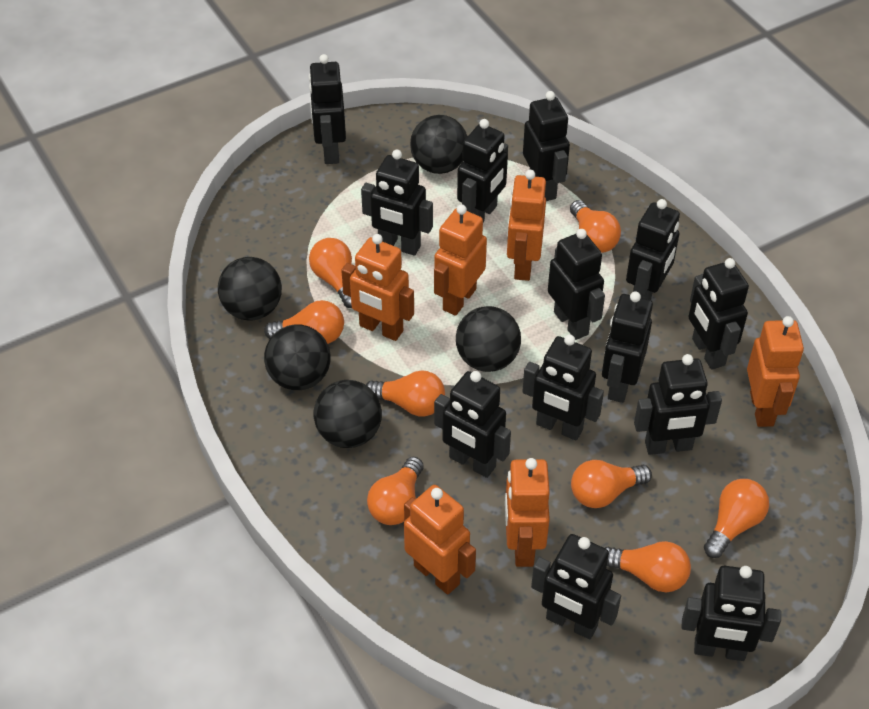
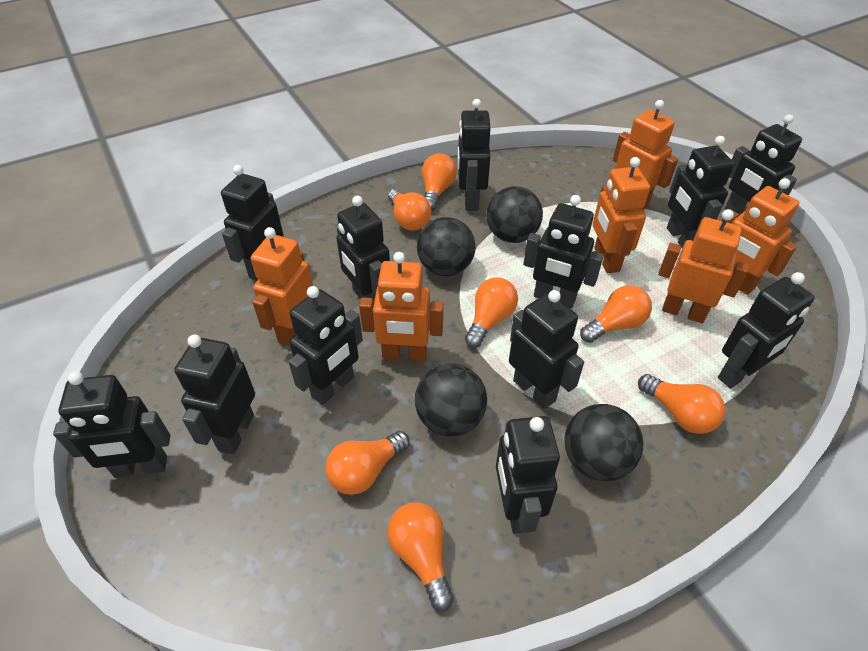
black ball: [218,257,282,321] [264,324,331,390] [314,380,382,448] [410,115,468,174] [456,306,521,372] = 5 -> [415,363,487,437] [417,217,476,276] [487,186,543,243] [564,404,644,481] = 4
black robot: [309,54,346,164] [361,150,433,256] [434,371,511,478] [457,119,508,222] [522,335,604,440] [523,91,570,201] [531,534,621,639] [548,229,605,340] [602,291,653,403] [626,199,680,300] [634,354,722,455] [681,566,781,661] [688,258,749,370] = 13 -> [53,371,170,478] [174,335,255,454] [221,165,283,280] [288,286,363,405] [337,195,390,303] [458,99,491,211] [496,416,560,534] [509,290,584,409] [523,195,604,309] [667,136,734,248] [718,272,815,388] [725,114,802,214] = 12
orange light bulb: [264,300,344,344] [309,238,352,308] [366,370,445,417] [367,457,424,525] [570,200,621,253] [571,460,652,508] [605,541,691,592] [704,479,769,558] = 8 -> [325,431,410,495] [387,503,454,611] [388,189,431,231] [422,153,457,211] [465,278,518,348] [580,285,652,343] [638,374,725,434] = 7

